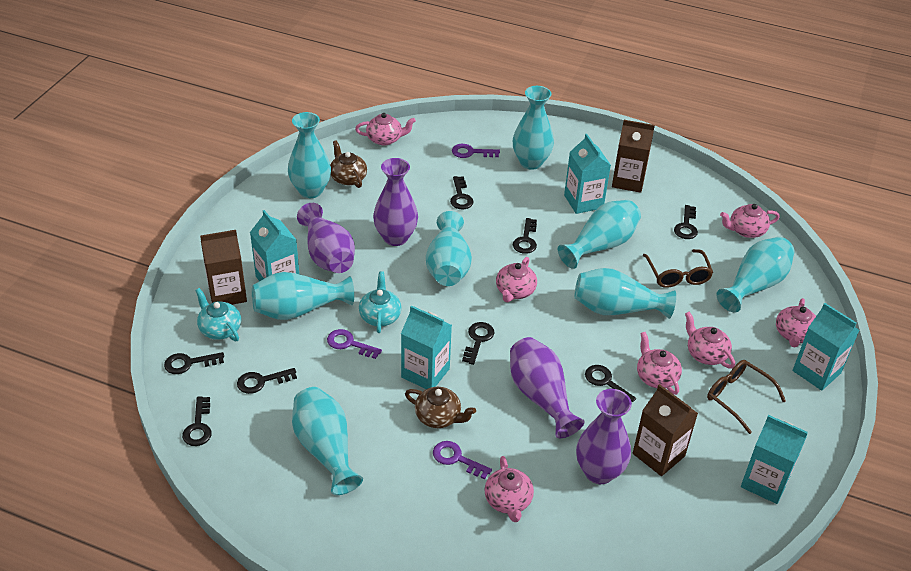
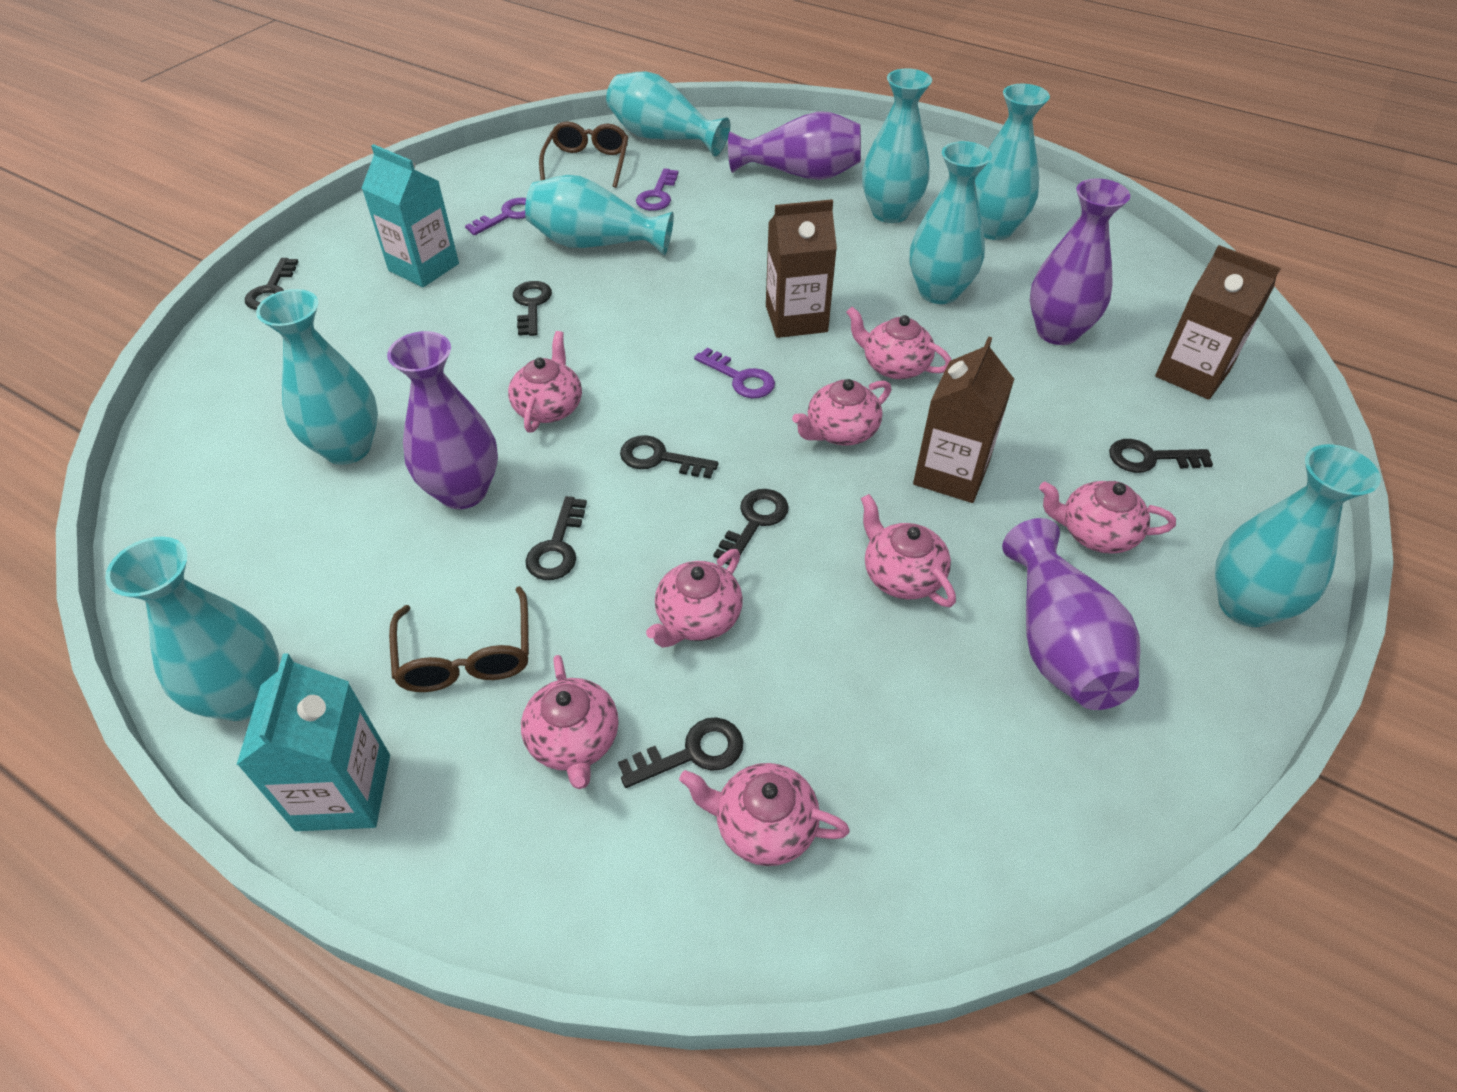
black key: [164,352,224,374] [182,396,212,446] [237,368,297,394] [450,176,474,209] [462,322,495,365] [513,218,537,254] [585,365,636,402] [674,205,698,239] = 8 -> [245,258,298,310] [513,281,552,336] [525,496,587,580] [618,717,743,788] [620,435,719,479] [714,489,789,565] [1109,439,1213,473] = 7
brown teapot: [330,140,367,188] [405,387,476,428] = 2 -> none = 0
pink teapot: [355,113,416,146] [484,456,534,522] [496,257,537,302] [637,332,682,395] [685,312,735,369] [720,204,780,238] [776,298,816,347] = 7 -> [508,331,582,433] [521,655,619,789] [646,549,743,648] [679,763,850,866] [792,379,891,445] [846,307,951,379] [861,494,956,607] [1039,481,1176,554] = 8
turquoise carton: [250,210,299,281] [401,305,452,389] [564,134,611,214] [741,415,808,504] [793,303,859,391] = 5 -> [237,653,390,831] [362,144,459,287] = 2
turquoise teapot: [195,288,241,341] [359,271,402,333] = 2 -> none = 0

